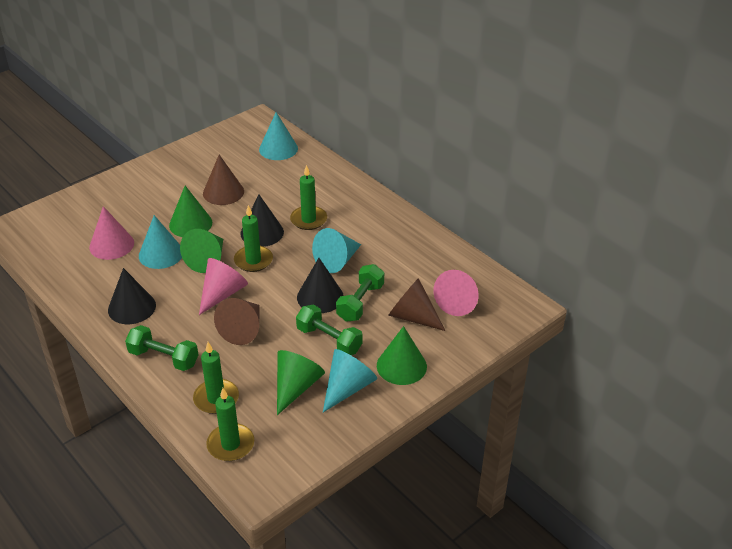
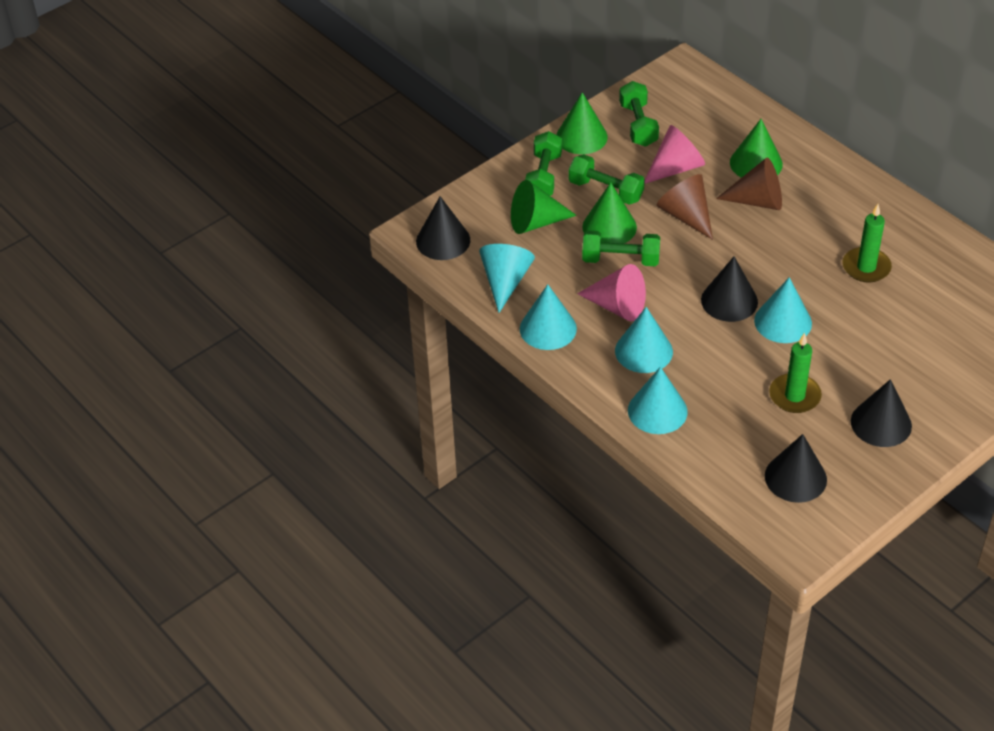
black cone: [108,268,156,324] [240,194,284,247] [297,258,343,313] = 3 -> [416,196,470,260] [701,257,758,322] [765,434,827,503] [851,379,912,447] = 4
brown cone: [203,155,244,205] [214,298,259,345] [388,278,446,331] = 3 -> [657,174,713,240] [716,158,782,210] = 2
green candle: [193,342,239,414] [206,388,254,461] [234,205,273,272] [290,165,327,230] = 4 -> [769,333,822,413] [843,204,892,283] = 2
green dumbbell: [125,325,199,371] [296,305,363,355] [336,264,384,322] = 3 -> [525,131,562,196] [569,154,645,205] [582,230,660,266] [619,81,659,147] = 4
pink cone: [89,206,134,260] [199,258,248,315] [433,270,479,316] = 3 -> [577,264,646,321] [644,125,705,184] = 2
turquoise cone: [139,215,182,269] [259,112,298,160] [312,228,361,273] [323,349,377,412] = 4 -> [479,244,535,313] [520,284,577,350] [615,307,673,373] [628,367,688,434] [754,277,812,343] = 5

